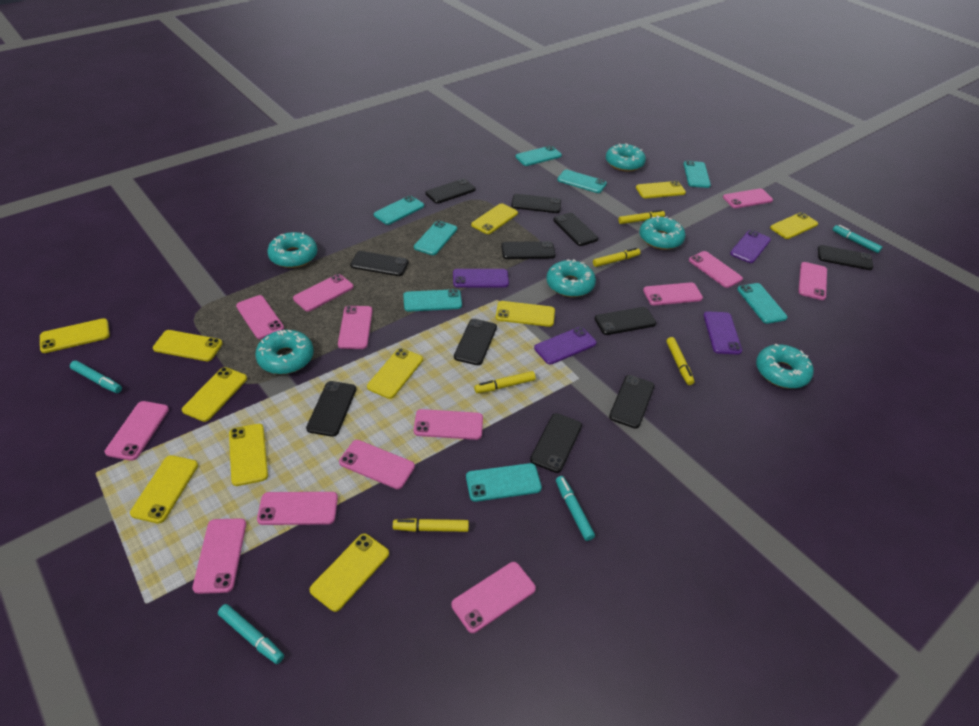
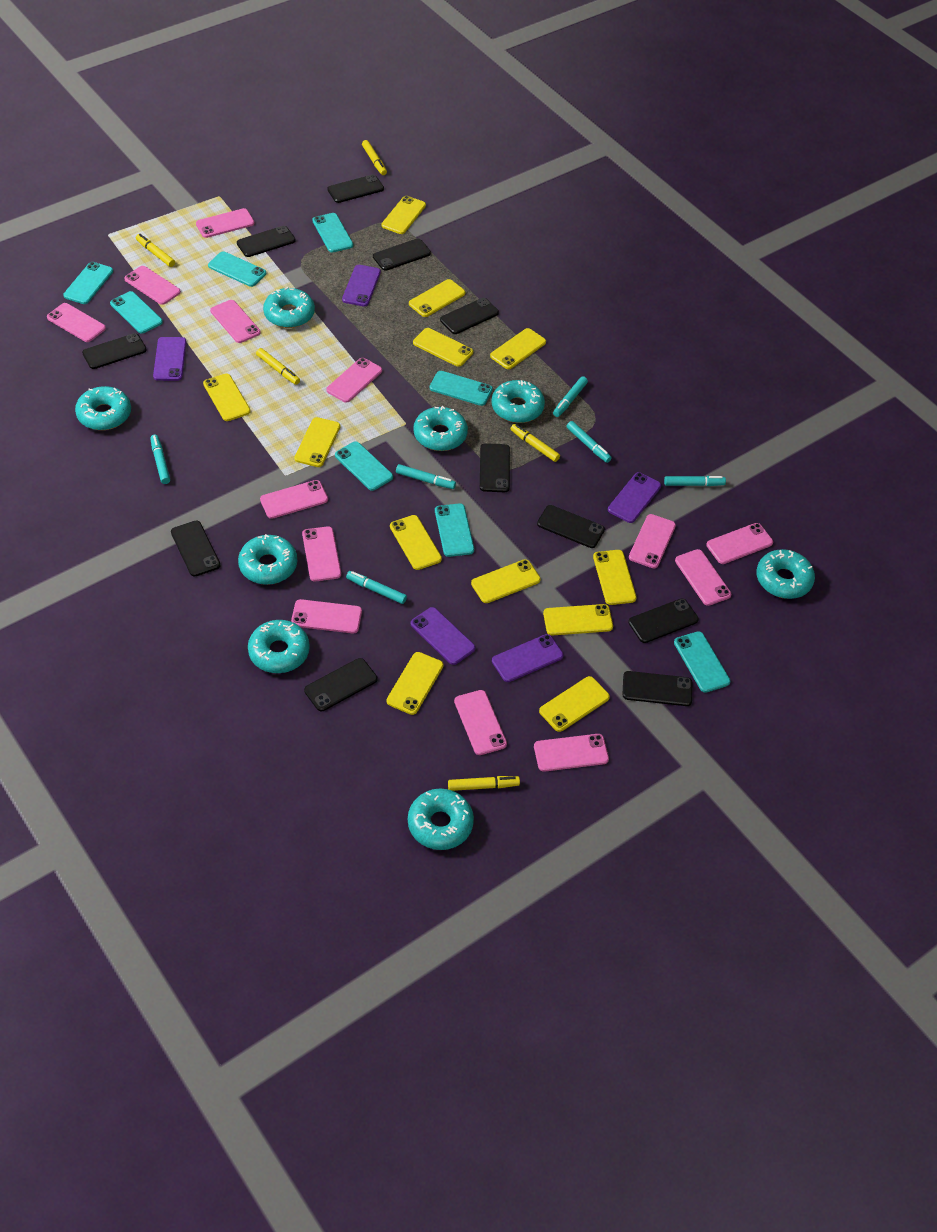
purple phone: [453,269,509,287] [534,327,597,365] [703,311,742,355] [730,230,771,263] = 4 -> [153,337,187,381] [342,265,381,307] [411,607,475,665] [492,634,564,682] [608,472,661,523] = 5
turquoise donut: [255,329,314,374] [267,232,317,268] [546,259,596,297] [606,143,646,172] [639,216,685,250] [756,343,814,389] = 6 -> [75,386,131,430] [238,534,297,585] [248,620,310,673] [263,287,315,328] [408,788,474,850] [413,406,468,451] [491,380,545,423] [756,549,815,599] = 8
turquoise marker: [70,360,122,393] [218,604,284,664] [556,476,595,541] [833,225,882,253] = 4 -> [150,435,170,484] [346,571,407,604] [396,464,456,489] [553,376,588,417] [566,421,612,463] [664,476,726,486] = 6
yellow phone: [40,318,110,353] [130,455,198,523] [153,330,223,361] [182,367,247,422] [229,423,268,486] [309,534,389,612] [367,348,423,399] [471,203,518,234] [496,301,555,327] [636,181,686,198] [770,212,818,239] = 11 -> [203,373,251,421] [294,417,340,467] [381,196,426,234] [386,652,443,715] [390,515,442,570] [409,279,465,317] [413,328,473,367] [471,559,541,603] [490,328,546,369] [539,676,610,732] [543,604,613,635] [593,550,637,605] = 12

